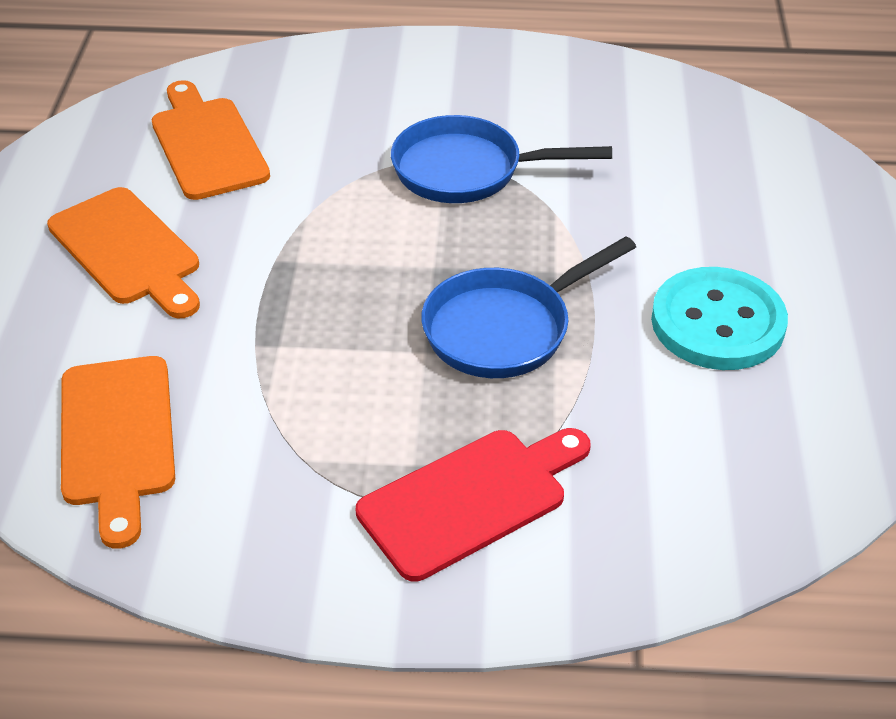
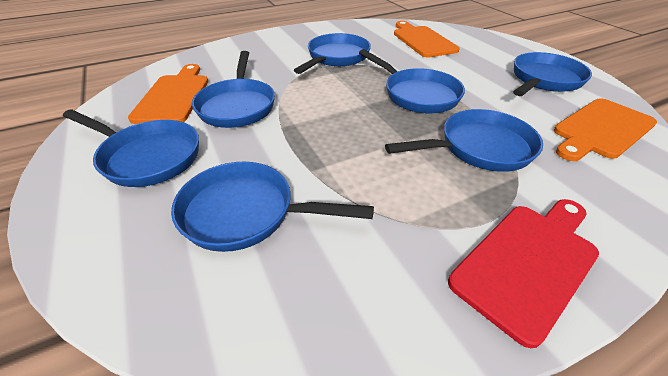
blue pan: [391,115,612,203] [421,236,636,378] = 2 -> [63,109,199,187] [171,162,374,252] [192,51,275,128] [294,33,371,74] [359,49,465,114] [385,109,543,172] [513,52,592,96] = 7
turquoise button: [651,267,788,370] = 1 -> none = 0

